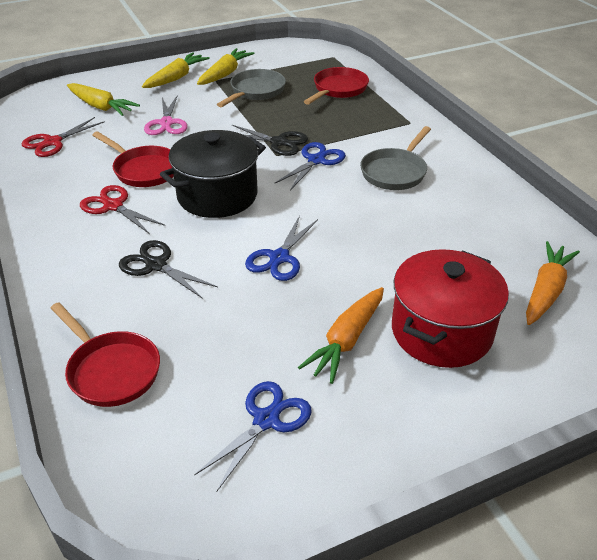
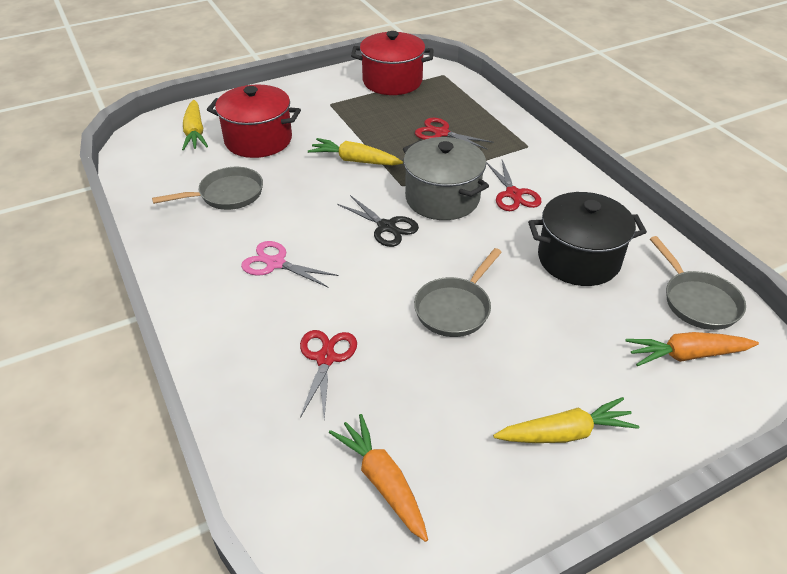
black scissors: [119,240,218,299] [232,125,308,156] = 2 -> [337,195,419,247] = 1
blue scissors: [194,381,312,491] [245,215,318,281] [274,142,346,190] = 3 -> none = 0
grey pan: [217,69,286,107] [360,126,431,190] = 2 -> [152,167,263,210] [414,248,502,337] [650,236,746,330] = 3
grey pot: none = 0 -> [403,137,489,220] = 1
red pan: [50,302,160,407] [92,131,174,187] [304,67,369,105] = 3 -> none = 0
red pot: [392,249,509,368] = 1 -> [207,84,301,158] [351,31,433,95] = 2
red scissors: [22,117,105,157] [80,185,165,234] = 2 -> [300,330,357,420] [415,118,494,149] [486,160,541,211] = 3

